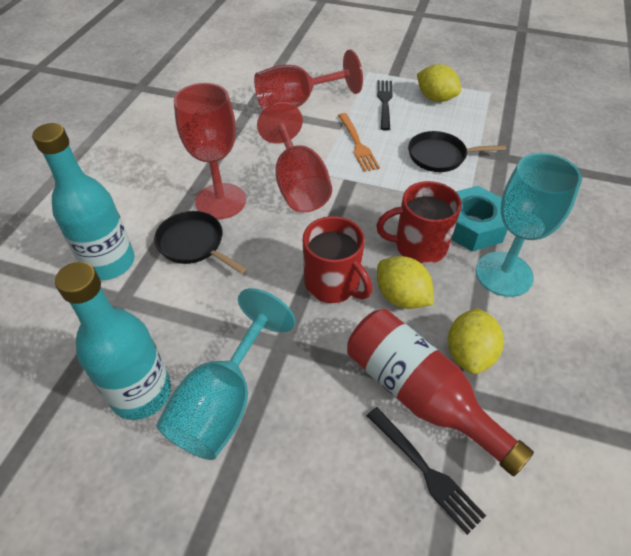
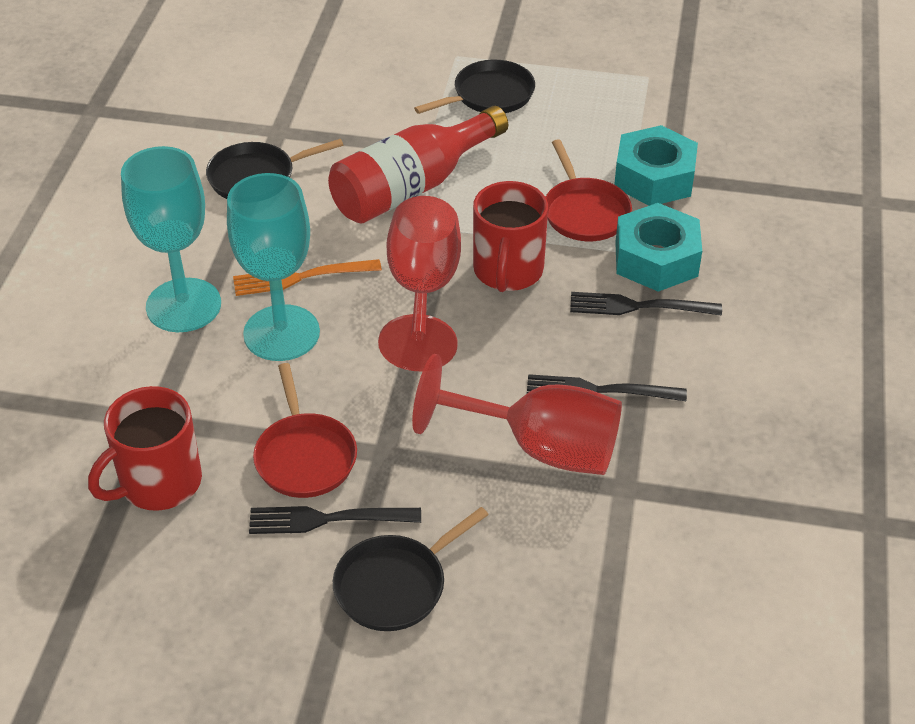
black fork: [367,407,486,535] [377,80,393,131] = 2 -> [249,506,421,534] [527,374,687,401] [570,292,722,316] = 3
black pan: [154,211,246,273] [408,131,506,172] = 2 -> [206,139,343,199] [333,507,489,631] [414,60,535,114] = 3
red goblet: [174,83,246,219] [254,50,363,111] [257,102,332,212] = 3 -> [378,196,461,371] [412,354,622,475] = 2
red pan: none = 0 -> [253,363,357,498] [546,139,632,241] = 2
turquoise bottle: [32,123,135,280] [55,262,171,420] = 2 -> none = 0
turquoise nut: [451,186,508,251] = 1 -> [614,125,698,206] [615,203,702,292] = 2
yellow lemon: [377,256,434,309] [417,64,461,102] [448,308,504,374] = 3 -> none = 0

